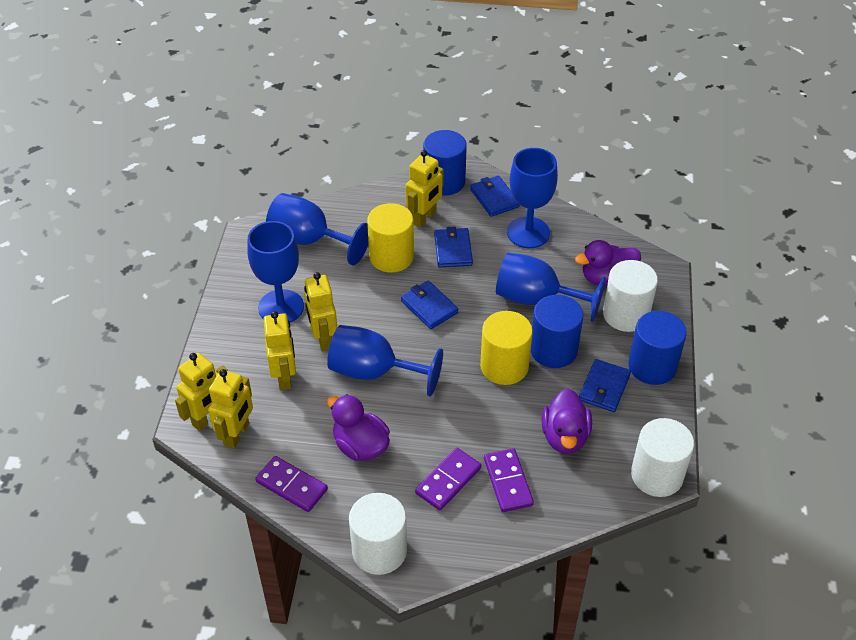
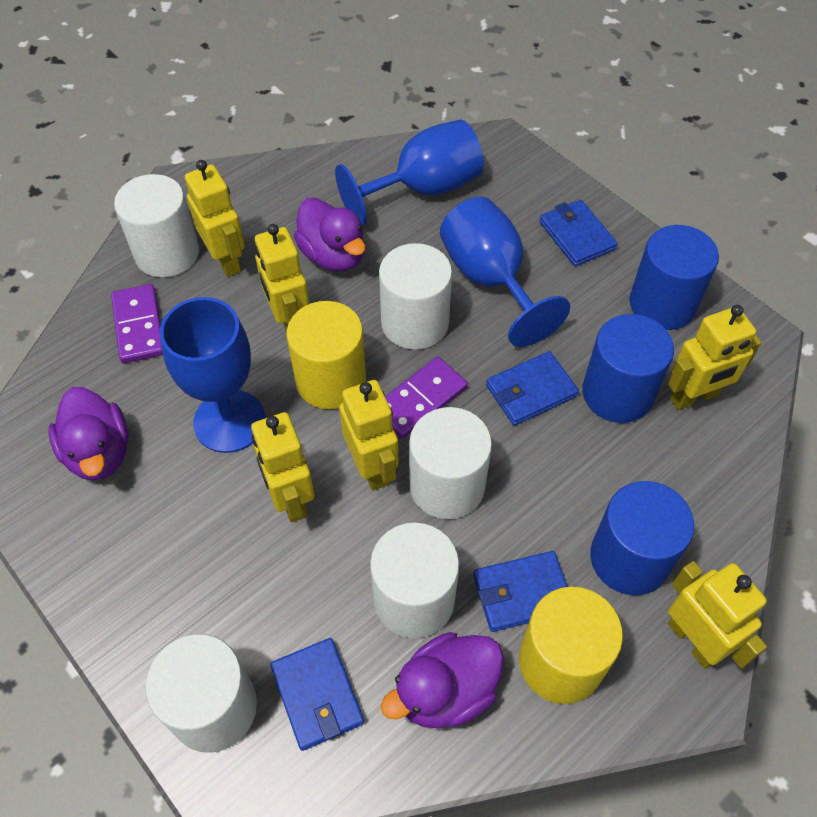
blue goblet: [247,221,304,323] [266,193,368,265] [327,325,443,396] [496,253,606,322] [507,148,558,248] = 5 -> [159,297,266,453] [335,120,484,226] [440,197,570,347] = 3
purple domino: [255,456,328,512] [415,448,481,511] [484,448,534,512] = 3 -> [111,284,163,363] [385,357,468,439] = 2
white cylinder: [349,493,407,575] [603,260,658,332] [631,418,694,497] = 3 -> [114,174,199,277] [145,634,257,753] [370,523,459,638] [379,243,452,350] [409,407,492,519] = 5
yellow robot: [175,353,228,431] [208,369,253,449] [264,311,296,390] [304,272,337,352] [406,150,444,227] = 5 -> [185,160,245,277] [251,412,315,522] [255,224,309,333] [339,380,399,491] [668,305,761,410] [668,561,767,669] = 6

